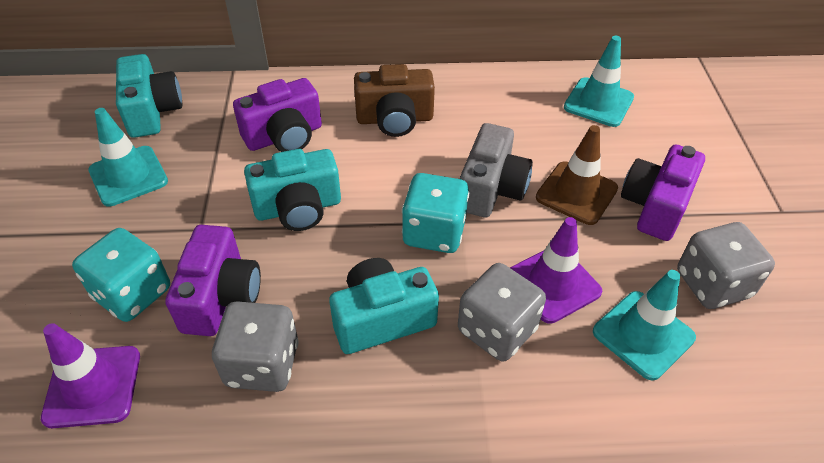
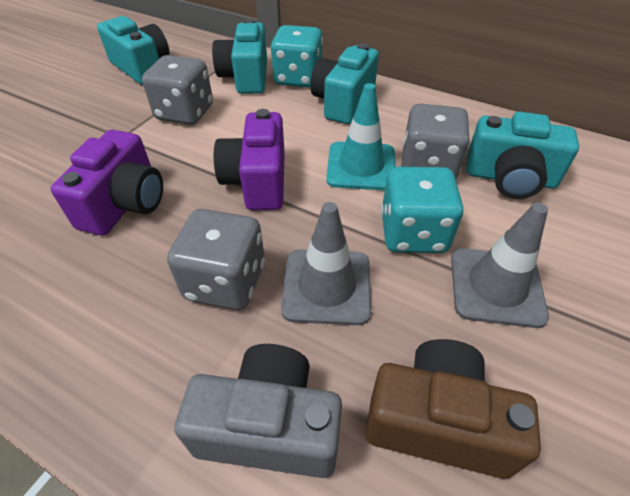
brown traffic cone: [536,125,618,225] = 1 -> none = 0
grey traffic cone: none = 0 -> [281,202,371,325] [451,203,549,328] = 2
purple camera: [165,225,261,336] [233,78,322,152] [621,144,705,241] = 3 -> [51,130,163,235] [214,109,285,210] = 2
purple traffic cone: [41,323,140,428] [510,217,602,324] = 2 -> none = 0
turquoise camera: [116,54,182,138] [244,149,341,231] [329,258,439,354] = 3 -> [97,16,169,85] [212,19,267,94] [310,43,379,124] [466,112,579,199] = 4
turquoise traffic cone: [89,108,168,207] [564,36,634,127] [593,270,696,380] = 3 -> [326,83,396,190] = 1

